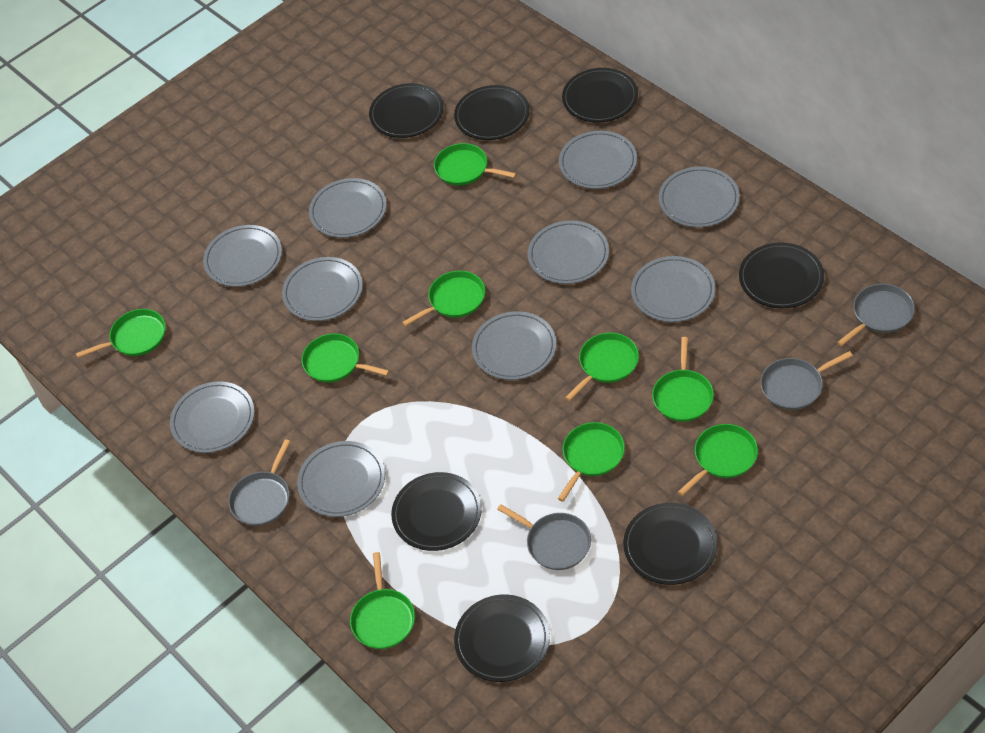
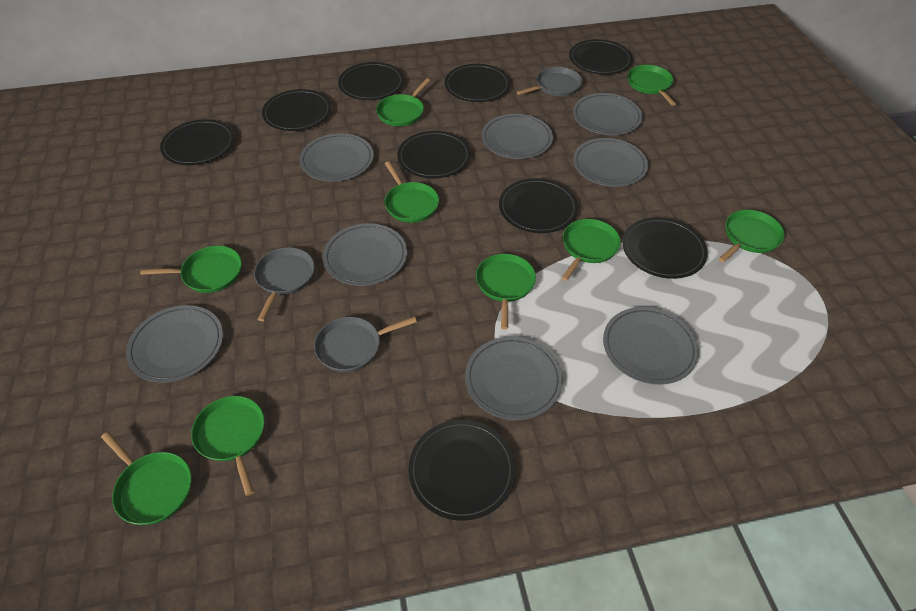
black plate: [369,83,444,138] [391,472,482,551] [454,85,530,140] [454,594,550,682] [562,68,638,122] [623,503,718,585] [739,243,824,308] = 7 -> [160,119,235,165] [262,89,331,131] [338,62,404,100] [397,131,471,178] [408,420,516,521] [445,64,510,102] [499,178,578,233] [569,39,633,75] [623,217,708,279] = 9
grey pan: [229,439,291,526] [497,504,591,570] [760,351,853,410] [837,284,915,346] = 4 -> [254,247,315,321] [314,317,417,372] [517,67,582,96] = 3
grey plate: [170,381,254,453] [203,225,282,287] [282,257,363,321] [297,441,385,517] [309,178,387,238] [472,311,557,380] [528,221,609,284] [559,131,637,189] [631,256,715,322] [659,167,740,227] = 10 -> [126,305,223,383] [299,133,374,181] [323,223,407,286] [465,337,563,420] [482,114,553,159] [573,93,643,135] [573,138,648,187] [603,307,699,385] = 8

